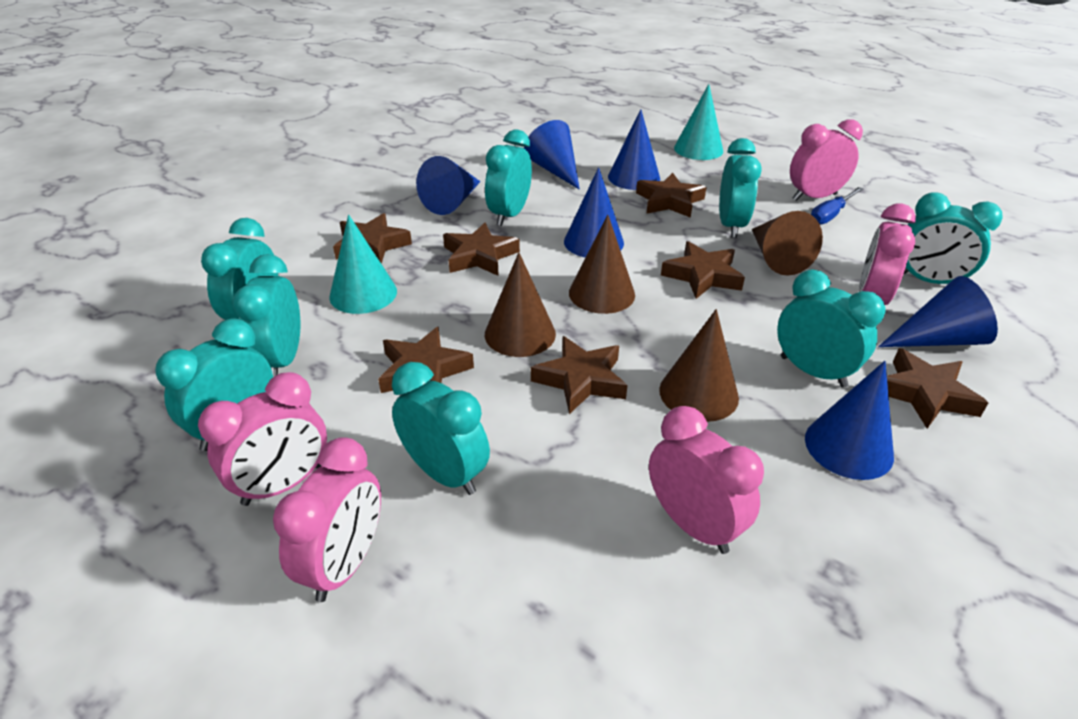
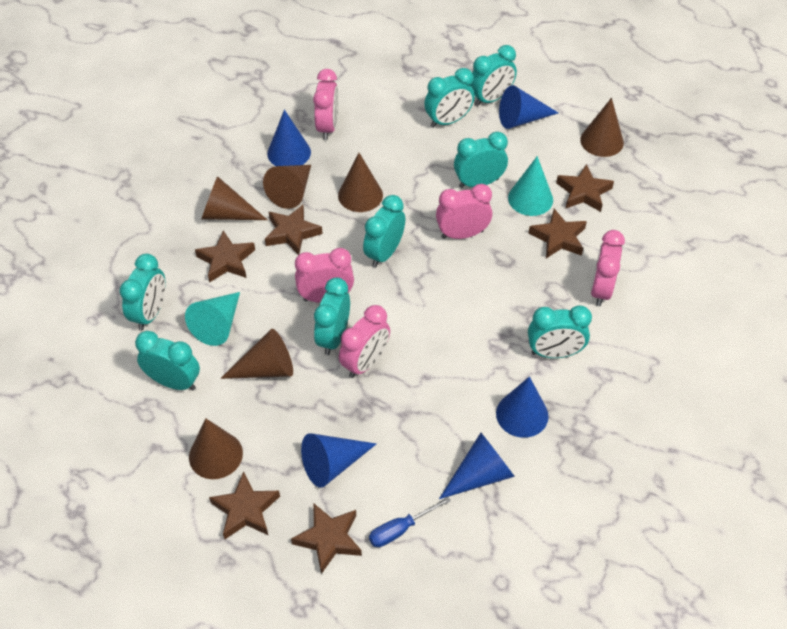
blue cone: [416,156,480,215] [524,120,580,190] [564,167,624,258] [608,109,660,190] [805,361,894,480] [878,276,998,347] = 6 -> [267,110,311,166] [301,433,376,488] [439,433,515,499] [496,376,548,438] [499,85,558,129] = 5
brown cone: [485,252,556,357] [569,215,635,314] [659,309,739,422] [752,211,823,276] = 4 -> [189,418,243,479] [202,176,267,220] [220,329,293,379] [263,165,311,209] [338,153,383,212] [580,98,624,157] = 6
brown star: [333,213,412,264] [378,326,474,393] [443,223,520,276] [531,336,627,414] [636,173,707,218] [661,241,745,299] [887,348,988,429] = 7 -> [195,230,255,282] [209,471,280,539] [265,205,323,255] [291,503,362,574] [528,209,587,258] [556,164,614,212] = 6

